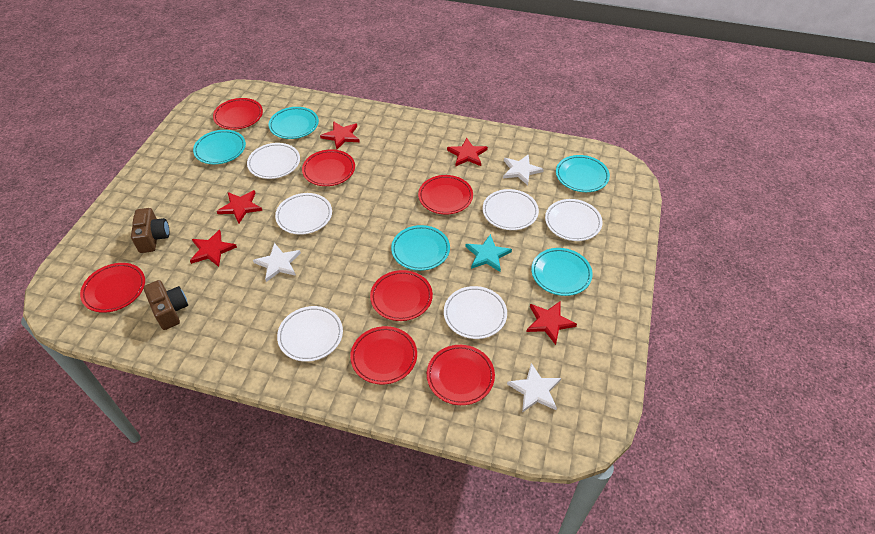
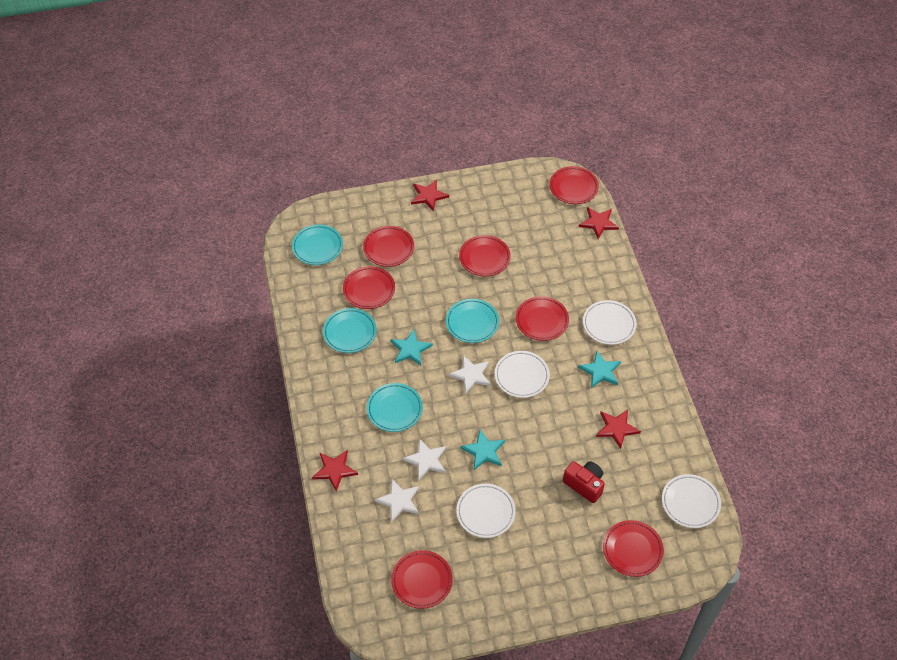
brown camera: [131,208,170,253] [143,280,188,330] = 2 -> none = 0
red camera: none = 0 -> [563,461,605,503] = 1
red star: [190,230,237,267] [217,190,262,224] [320,121,360,150] [447,138,488,167] [526,301,577,345] = 5 -> [312,450,358,491] [411,179,449,212] [579,207,619,239] [596,409,641,449] = 4
turquoise plate: [193,130,246,164] [269,107,319,139] [391,225,450,271] [531,248,593,296] [556,155,610,192] = 5 -> [292,225,343,265] [323,308,377,353] [367,383,423,432] [446,299,499,343] = 4
turquoise star: [465,234,512,272] = 1 -> [390,329,433,366] [461,430,505,470] [578,351,621,388] = 3
white plate: [247,143,300,179] [275,193,332,235] [277,306,343,362] [444,286,507,339] [482,189,539,230] [545,199,603,241] = 6 -> [456,484,516,538] [495,351,550,398] [583,300,636,345] [662,474,721,528] = 4

